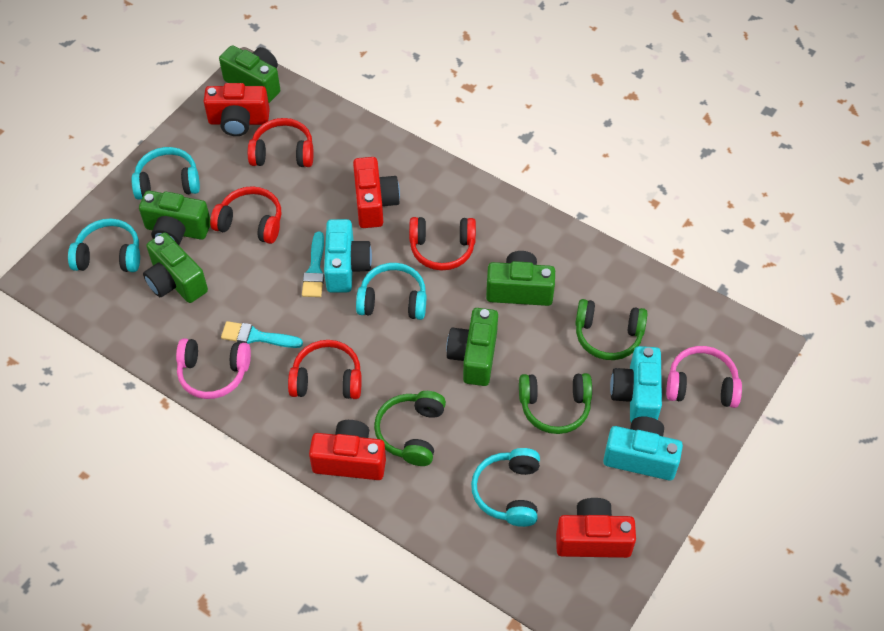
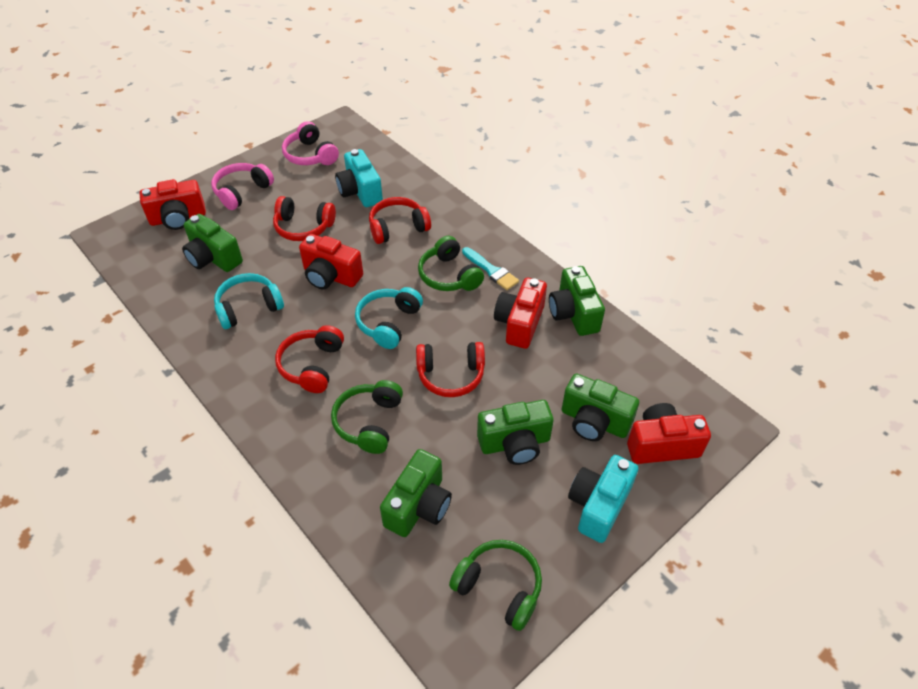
turquoise brush: [221,321,303,348] [302,232,324,297] = 2 -> [462,247,519,290] = 1
turquoise camera: [324,219,372,293] [603,417,683,481] [610,346,662,422] = 3 -> [335,149,383,207] [568,455,638,543] = 2
turquoise headphones: [68,219,140,272] [131,147,200,200] [356,263,426,320] [471,448,540,527] = 4 -> [214,273,284,329] [355,287,423,349] = 2

